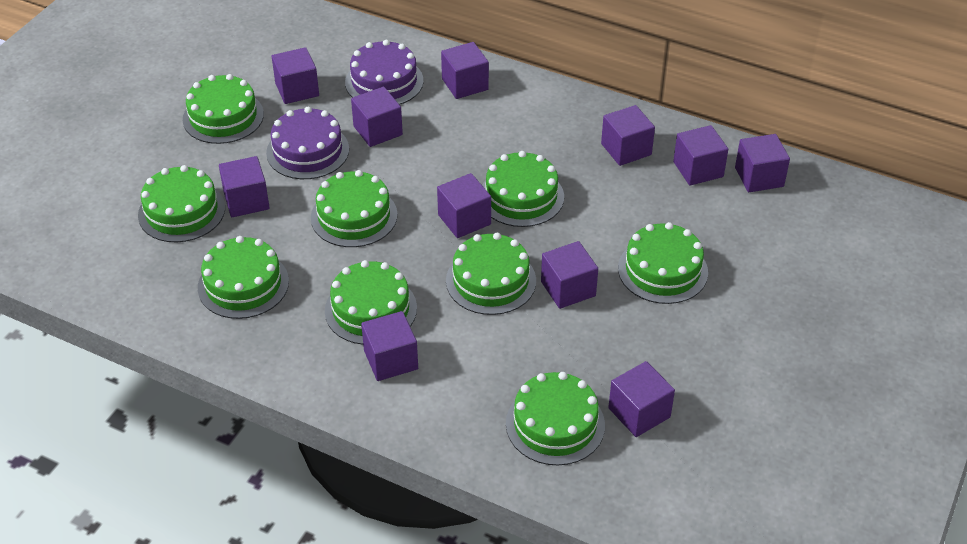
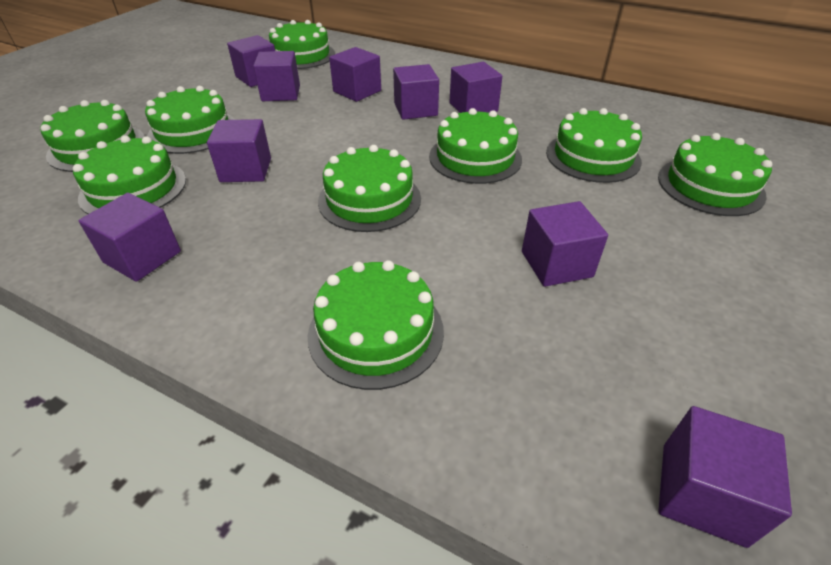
purple cake: [266,107,349,179] [345,40,423,105] = 2 -> none = 0
purple cube: [219,156,270,217] [272,47,319,104] [351,87,403,147] [361,311,418,381] [437,173,491,238] [441,42,489,99] [541,241,598,309] [601,105,655,166] [608,361,675,437] [673,125,728,186] [735,134,790,192] = 11 -> [79,193,181,282] [207,119,271,182] [227,35,275,87] [253,51,300,101] [329,47,381,102] [393,64,439,120] [450,62,502,113] [522,201,608,287] [658,406,792,548] = 9

